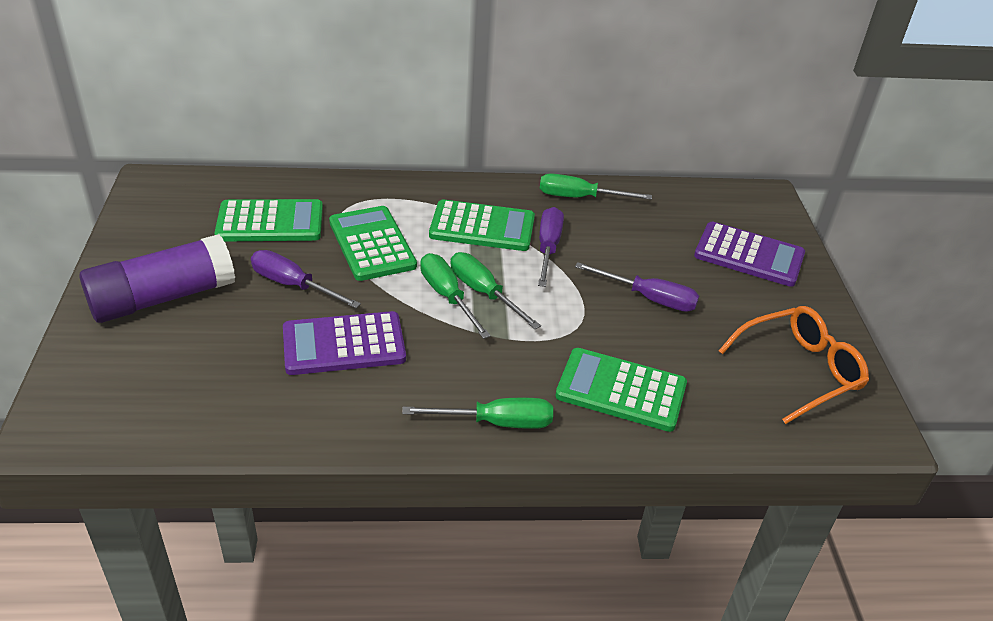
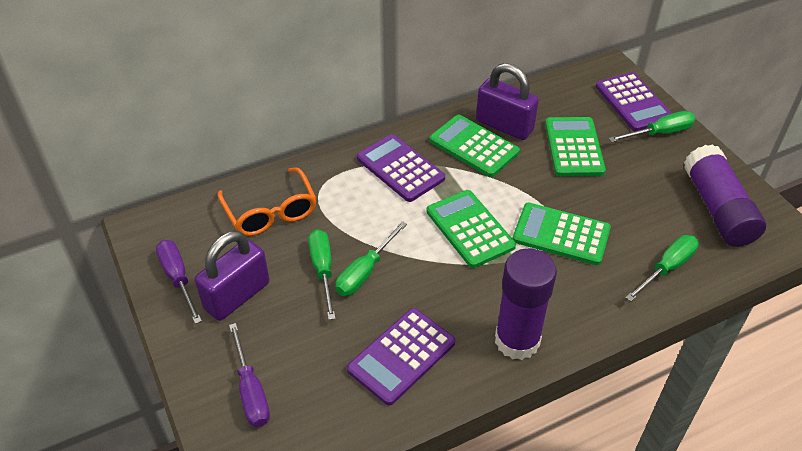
purple calculator: [283,311,406,375] [694,222,805,287] = 2 -> [347,308,455,406] [357,134,445,202] [596,72,672,131] = 3
purple glue stick: [79,234,235,323] = 1 -> [495,248,557,360] [684,144,766,247] = 2
purple padlock: none = 0 -> [195,231,270,321] [476,63,539,140] = 2
purple screwdriver: [251,250,361,308] [538,207,564,287] [575,262,699,312] = 3 -> [156,240,202,324] [229,323,270,427] = 2

